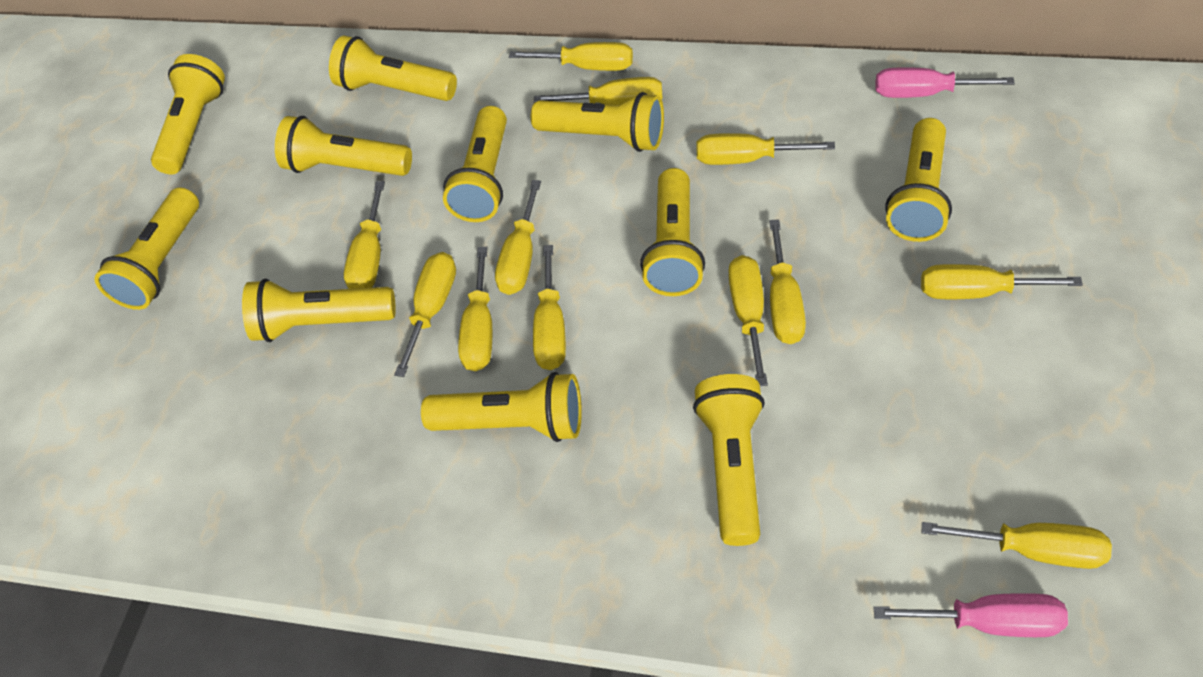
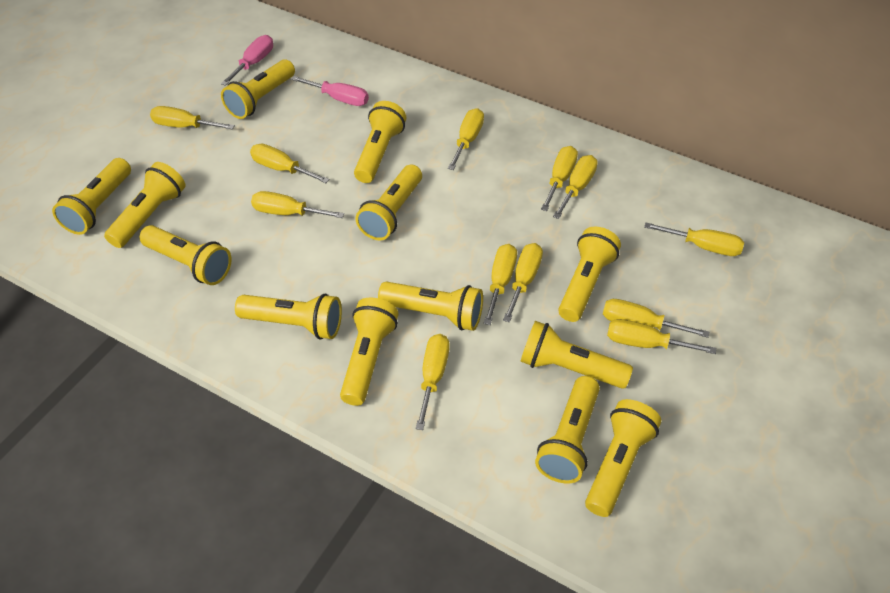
yellow flashlight: [95,187,199,310] [151,54,225,174] [242,279,396,342] [275,116,412,176] [329,35,457,101] [421,372,582,442] [443,106,507,222] [531,92,664,152] [640,168,705,296] [693,374,765,546] [885,118,952,242] = 11 -> [52,158,131,235] [104,162,185,248] [140,225,232,285] [221,59,295,119] [235,293,342,340] [340,298,399,406] [354,101,406,183] [355,165,422,240] [378,282,483,331] [520,321,633,389] [535,376,600,483] [558,227,621,322] [585,399,661,517] = 13

